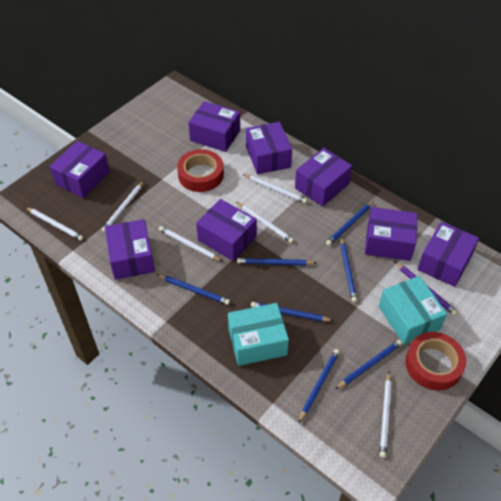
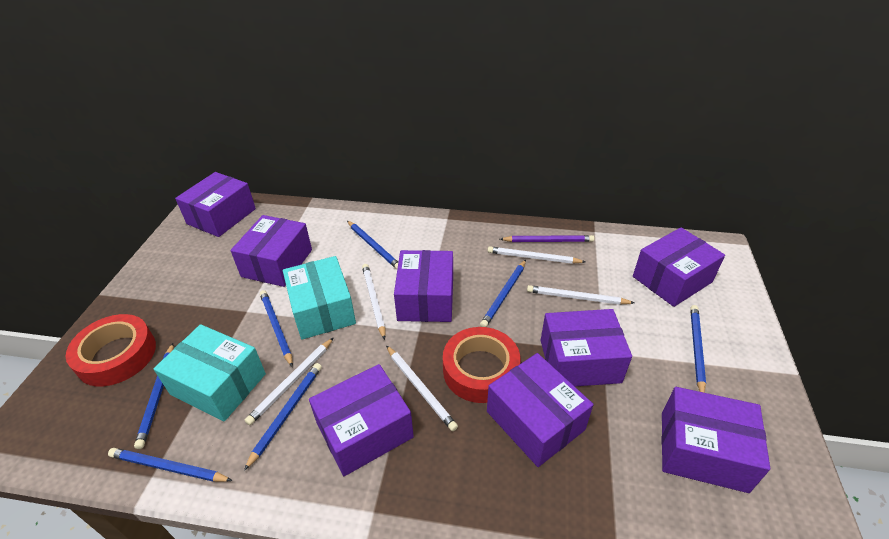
white pencil: [26,207,84,241] [102,181,144,232] [159,226,223,262] [236,202,294,243] [243,174,307,204] [380,371,392,458] = 6 -> [245,337,334,425] [362,264,385,340] [386,345,458,431] [488,246,585,264] [527,285,634,305] = 5

